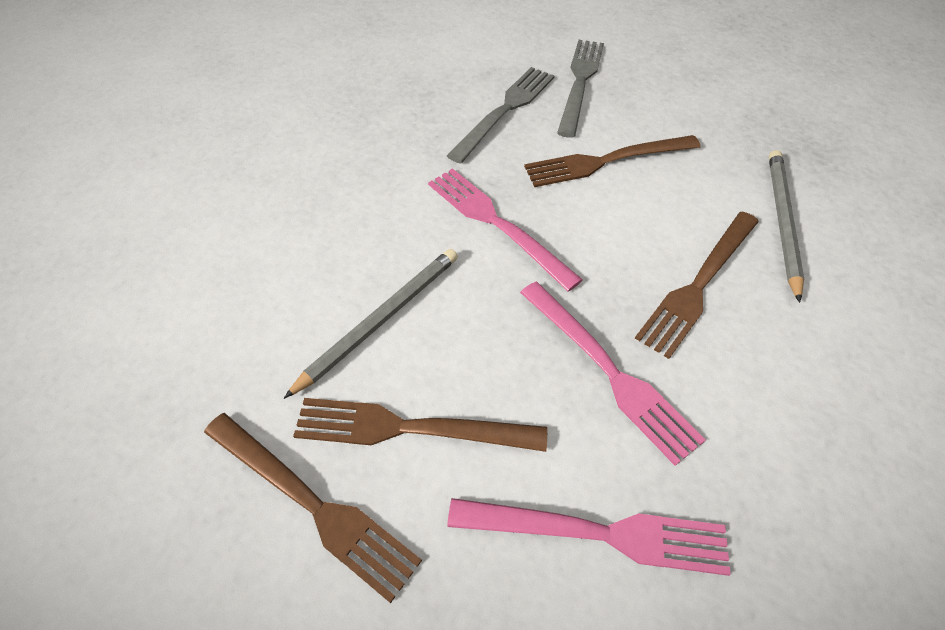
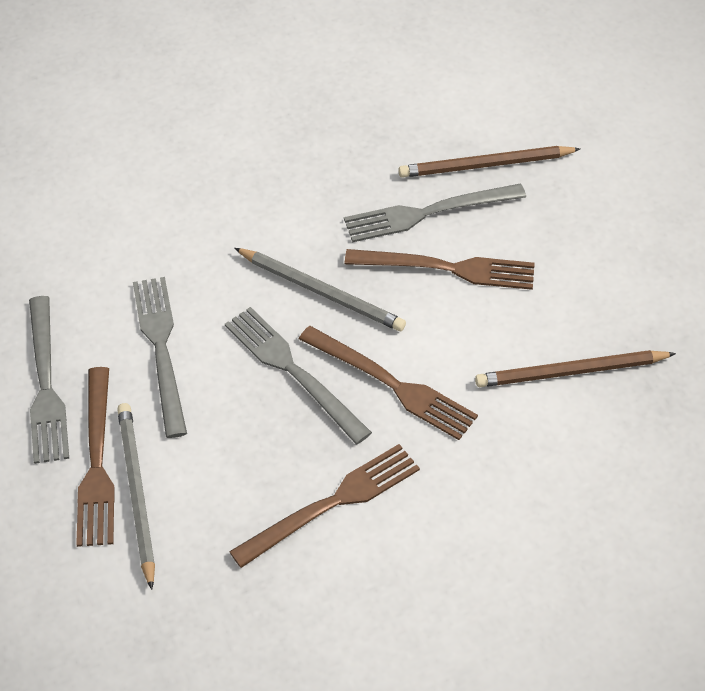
brown pencil: none = 0 -> [398,146,580,178] [475,350,676,387] = 2
grey fork: [447,67,555,164] [557,40,604,138] = 2 -> [29,296,69,464] [133,277,187,438] [225,307,372,444] [344,183,526,242] = 4
pink fork: [428,168,583,292] [447,498,731,576] [520,282,706,466] = 3 -> none = 0

